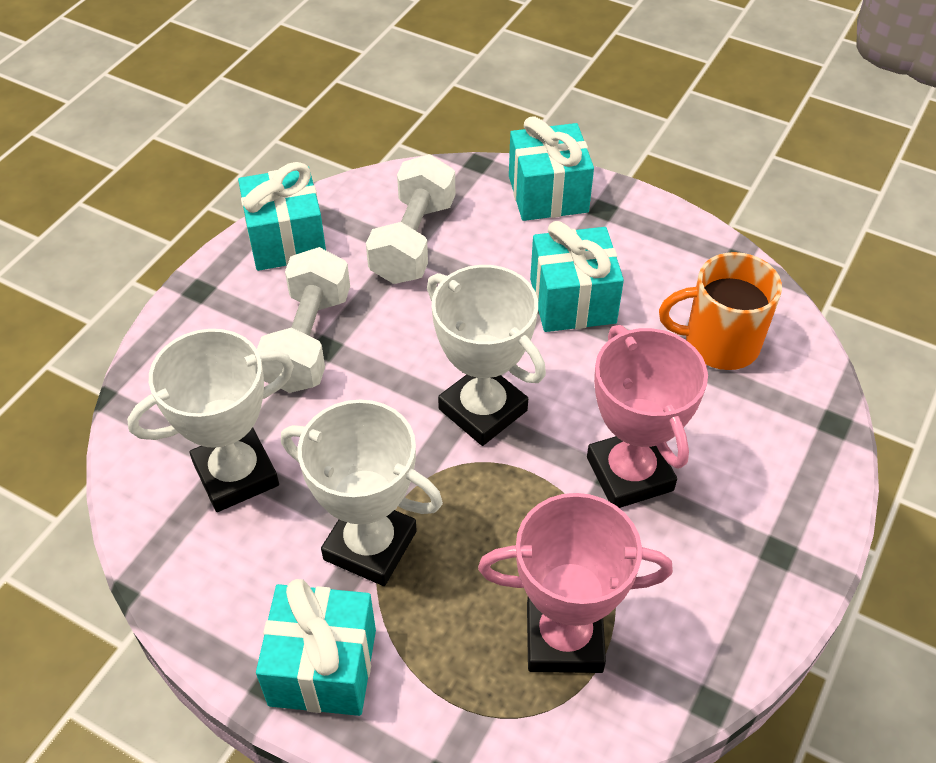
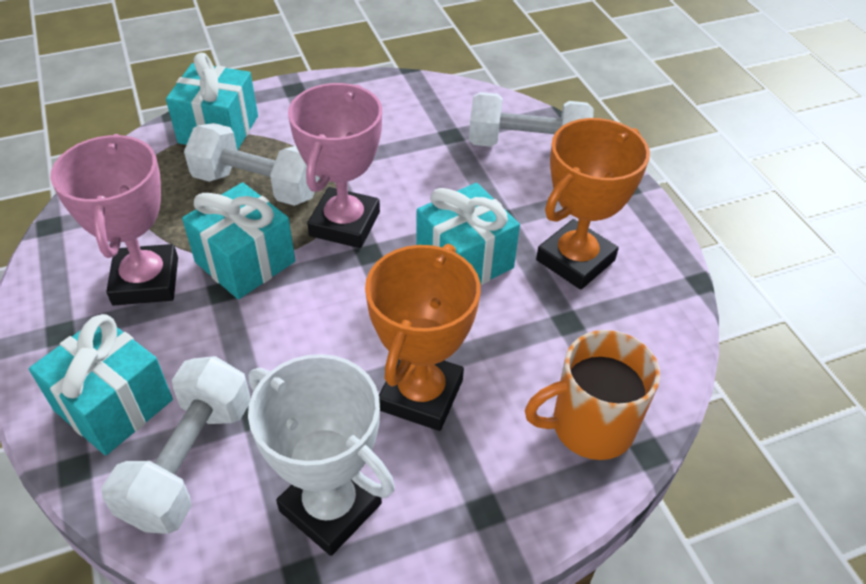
orange trophy: none = 0 -> [365,244,481,431] [536,118,650,290] = 2
white dumbbell: [257,247,350,393] [366,154,455,284] = 2 -> [101,356,251,534] [184,123,320,206] [469,92,594,147] = 3
white trophy: [127,329,294,512] [281,400,443,586] [427,265,546,446] = 3 -> [248,354,395,556] = 1

